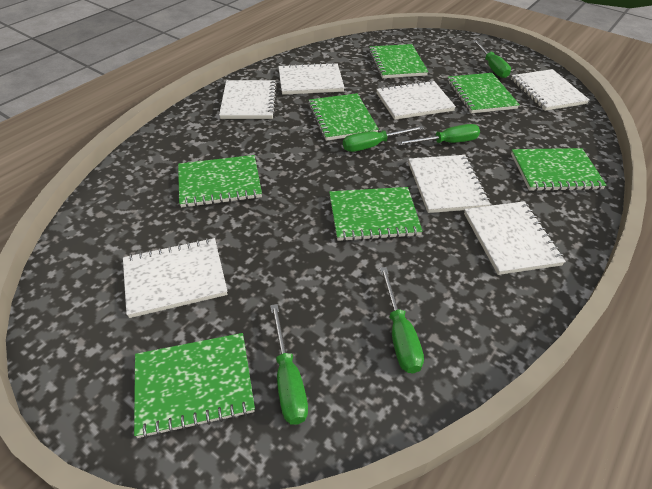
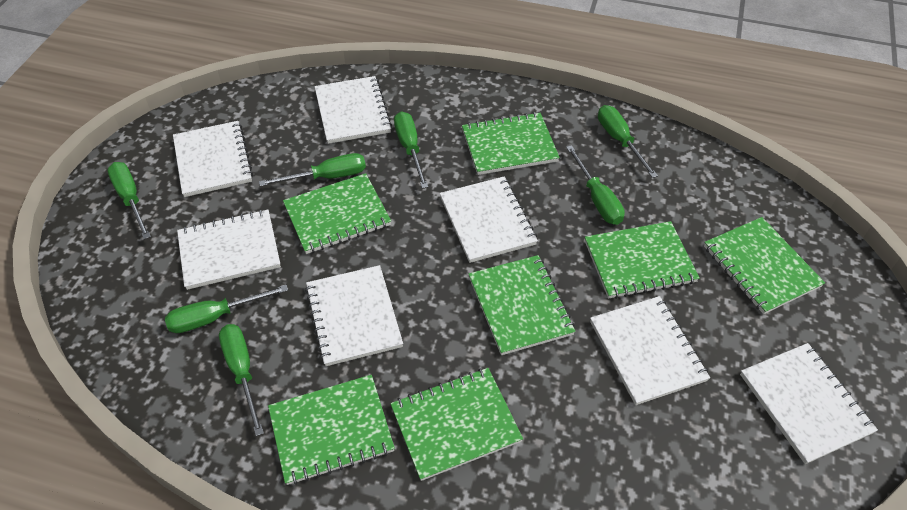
green screwdriver: [270,304,308,425] [343,126,424,152] [380,267,424,373] [396,124,480,146] [473,40,511,78] = 5 -> [107,162,151,240] [165,285,288,333] [219,324,264,436] [259,153,366,187] [394,111,428,189] [566,145,625,225] [598,105,658,178] = 7

